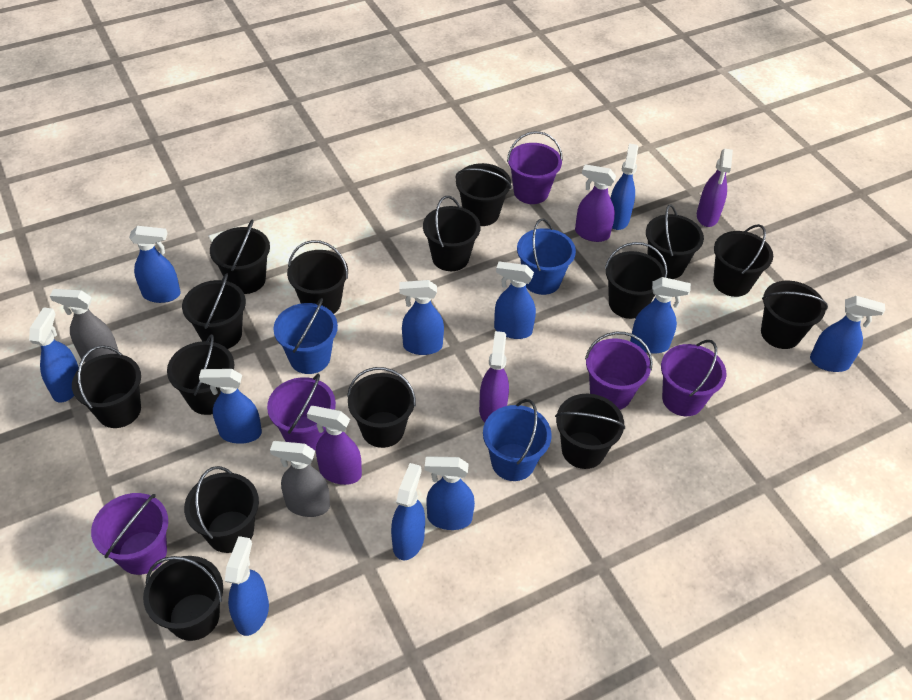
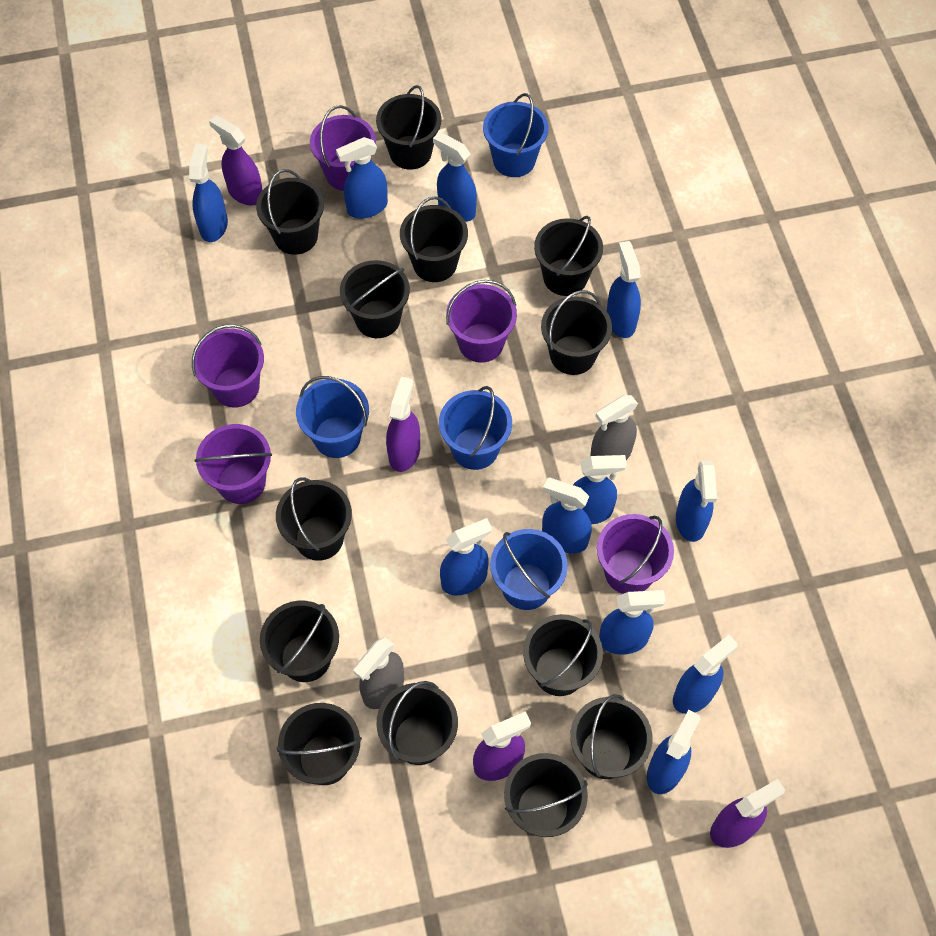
black bucket: [72,345,141,428] [143,556,223,641] [167,335,234,415] [182,273,246,349] [184,466,259,553] [210,220,270,294] [287,240,348,314] [347,367,416,448] [423,196,481,271] [456,163,512,226] [555,394,625,469] [605,242,667,319] [646,204,704,279] [713,224,773,297] [761,280,828,349] = 15 -> [256,169,324,255] [260,601,339,682] [276,477,352,561] [277,703,362,785] [340,260,410,338] [376,85,441,170] [376,681,458,765] [400,196,468,282] [504,753,588,837] [523,614,603,696] [534,216,603,296] [541,290,612,375] [570,694,652,779] = 13
blue bucket: [273,298,338,374] [483,399,552,481] [517,219,576,295] = 3 -> [296,376,369,458] [439,386,512,470] [483,93,549,177] [490,529,568,610] = 4

